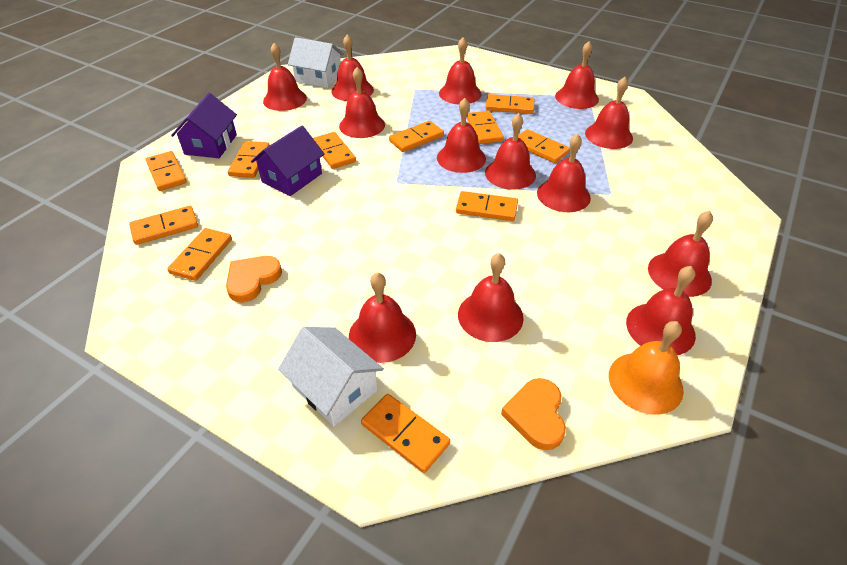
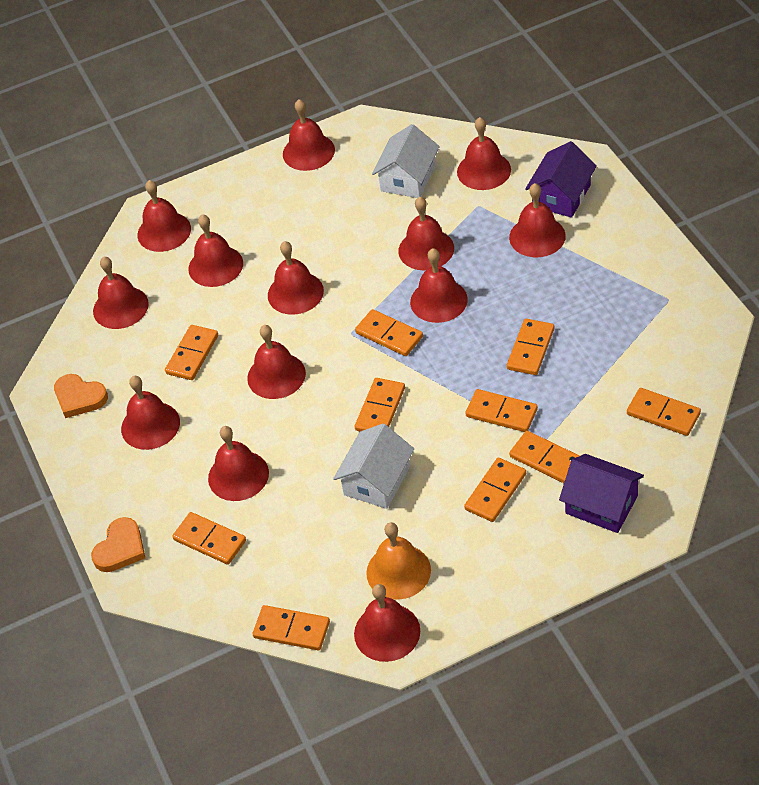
orange domino: [129,206,198,245] [146,151,187,191] [167,228,232,281] [228,141,270,178] [313,132,356,169] [361,394,450,473] [389,121,444,152] [456,191,518,221] [467,111,504,144] [485,94,534,114] [518,129,570,163] = 11 -> [165,325,218,380] [172,512,246,565] [253,605,330,650] [355,309,423,356] [355,378,405,431] [464,458,526,522] [466,389,538,432] [507,319,554,375] [509,431,579,483] [627,388,701,436] = 10

